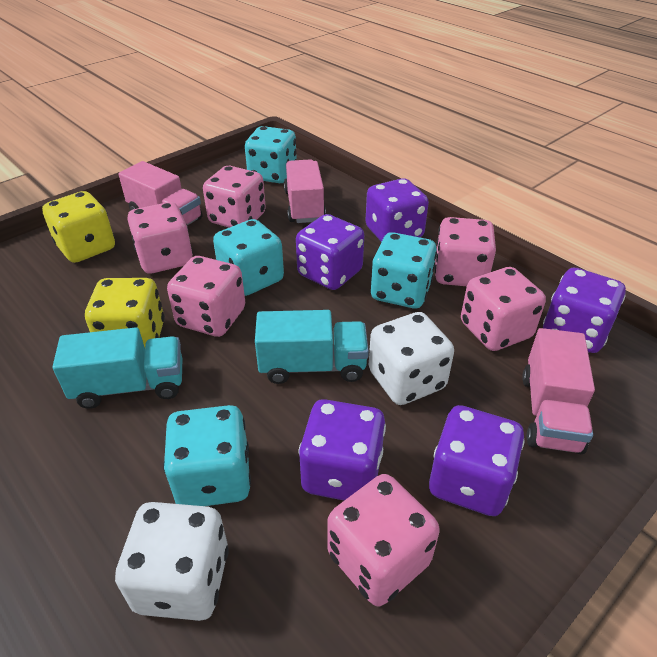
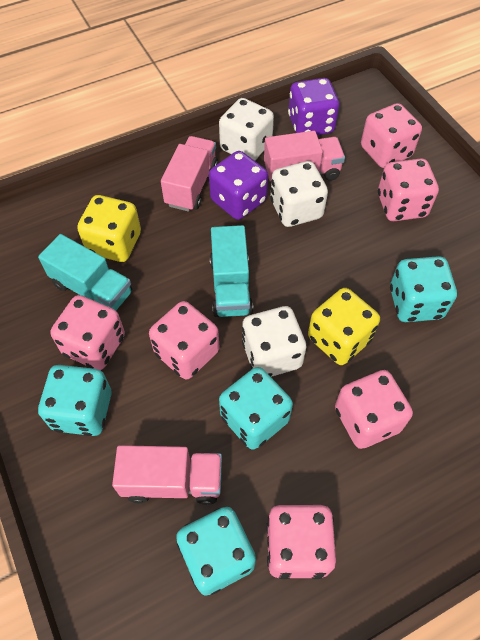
purple dice: [296,214,364,290] [298,399,386,500] [365,178,429,242] [429,405,525,516] [543,268,626,353] = 5 -> [209,151,268,220] [288,78,339,135] = 2
white dice: [115,502,229,621] [369,312,454,405] = 2 -> [219,98,274,161] [242,306,307,377] [270,161,328,227] = 3

